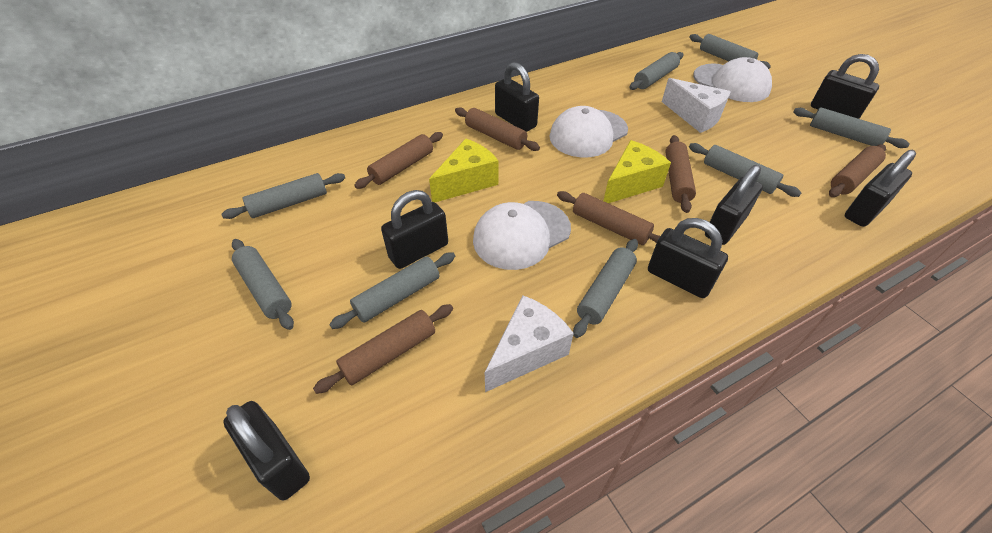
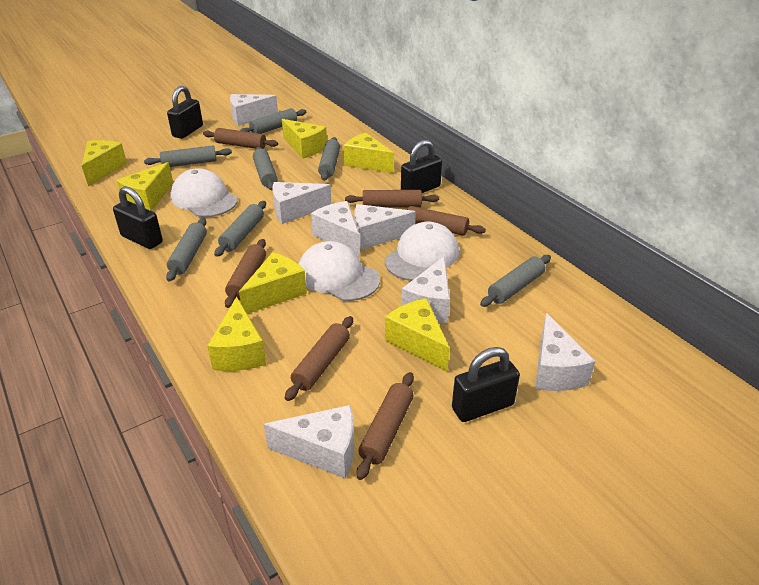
black padlock: [223,401,310,501] [381,190,448,269] [495,62,539,132] [648,218,728,298] [705,165,763,245] [811,54,879,119] [844,150,916,227] = 7 -> [113,186,163,249] [167,86,203,139] [401,140,442,193] [452,347,520,422] = 4
grey rolling pin: [221,173,345,219] [232,239,294,330] [329,252,455,329] [573,239,638,338] [629,52,684,90] [689,34,771,69] [689,143,801,197] [793,107,910,148] = 8 -> [144,146,232,167] [166,218,207,281] [214,201,266,257] [240,108,306,134] [253,147,277,190] [318,137,340,181] [480,255,551,307] = 7
white cheese: [485,295,574,392] [662,78,731,133] = 2 -> [230,94,278,126] [263,405,354,479] [273,182,332,224] [311,201,360,257] [354,204,416,250] [401,256,450,323] [535,313,596,391] = 7
yellow cheese: [429,138,498,202] [603,140,671,203] = 2 -> [82,140,127,186] [116,162,173,211] [207,297,266,371] [239,252,307,314] [282,119,327,159] [344,133,394,173] [385,298,450,372] = 7

